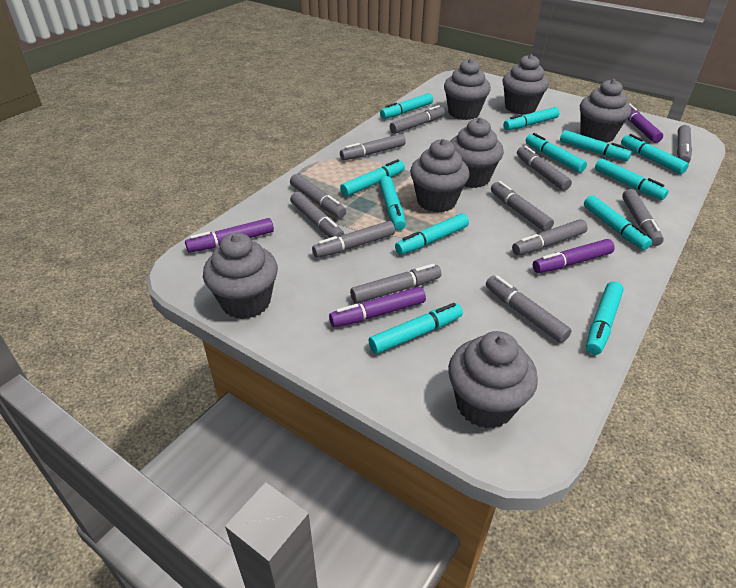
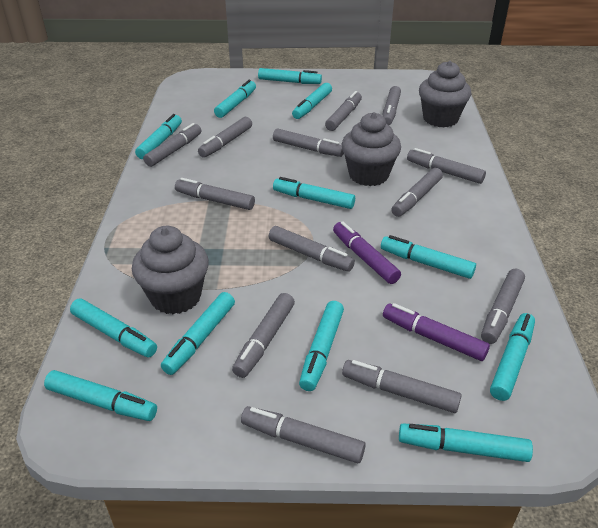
grey cupcake: [203,233,278,319] [410,139,470,213] [444,58,491,120] [448,331,538,429] [450,117,504,188] [502,54,549,115] [580,79,631,143] = 7 -> [132,226,209,314] [341,112,401,186] [419,61,471,128] = 3
grey marker: [290,174,346,218] [290,192,344,238] [312,221,395,258] [340,134,406,160] [350,264,441,304] [390,105,445,134] [486,275,572,343] [491,181,554,231] [512,219,588,255] [517,146,572,191] [622,189,664,246] [677,125,692,163] = 12 -> [143,123,201,167] [175,178,255,210] [198,117,252,158] [232,293,295,378] [241,406,366,463] [269,226,355,272] [273,128,344,157] [325,91,362,131] [342,360,462,413] [382,86,401,125] [391,168,443,217] [407,148,486,184] [481,269,525,344] = 13
purple marker: [185,218,274,252] [329,287,426,327] [533,239,615,273] [627,104,663,143] = 4 -> [333,221,401,284] [383,303,490,361] = 2

